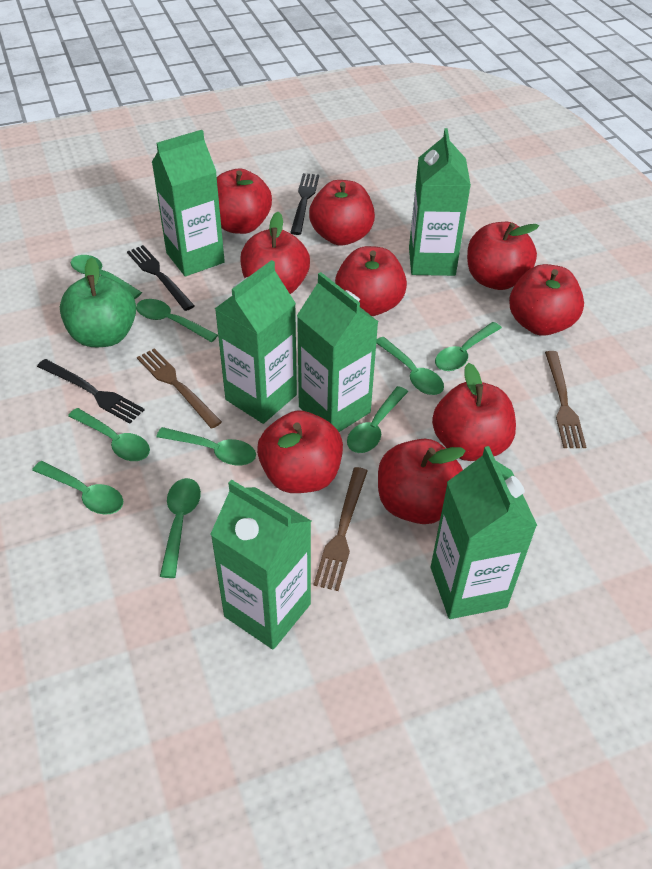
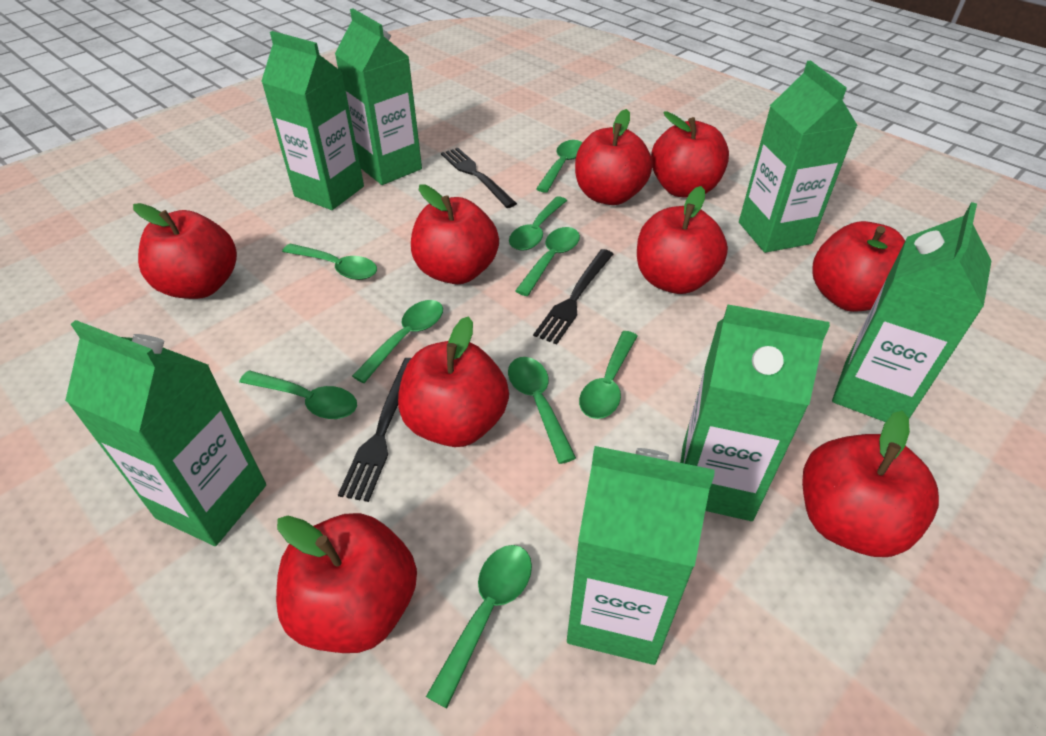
brown fork: [137,348,222,429] [313,467,367,591] [545,351,586,448] = 3 -> none = 0
green apple: [60,257,136,347] = 1 -> none = 0
green carton: [152,130,225,276] [210,479,311,649] [215,260,297,424] [297,272,378,432] [409,128,471,276] [431,446,537,619] = 6 -> [65,320,266,546] [261,31,364,210] [335,8,422,185] [567,446,715,665] [680,305,830,521] [739,60,858,253] [832,202,992,422] = 7

